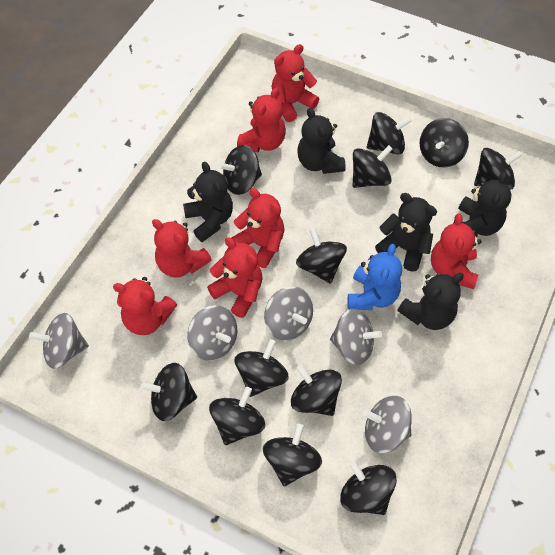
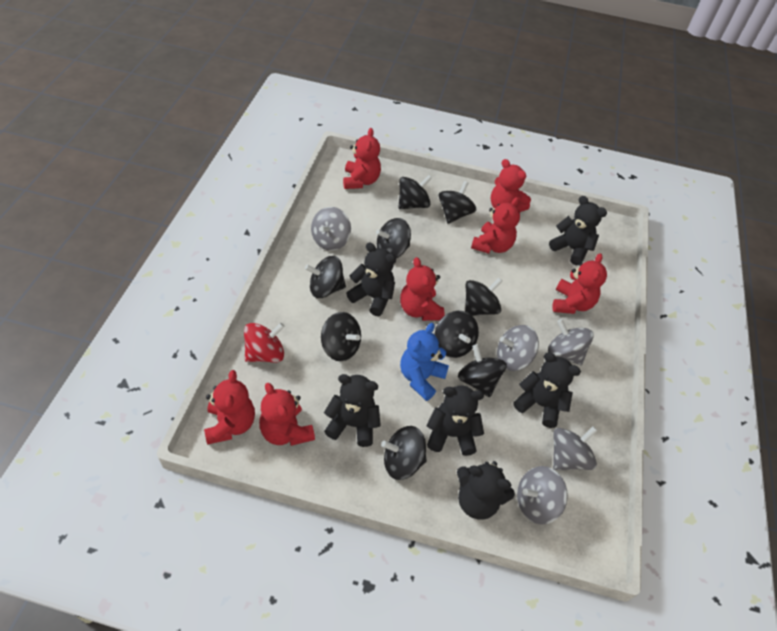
black spinning top: [140,363,197,421] [209,387,265,445] [218,145,262,195] [235,339,289,397] [263,424,322,486] [291,365,342,416] [296,228,347,284] [340,460,397,515] [353,145,392,188] [367,112,412,155] [420,118,469,168] [474,148,523,190] = 12 -> [305,256,346,298] [321,312,361,361] [376,218,411,258] [381,426,427,480] [398,175,432,209] [435,311,479,358] [439,181,476,224] [458,344,507,397] [465,278,502,316] = 9
black teddy bear: [183,162,233,242] [297,107,346,174] [375,193,437,272] [397,273,464,330] [453,172,511,238] = 5 -> [324,374,381,447] [346,243,396,316] [426,385,484,456] [457,461,515,520] [514,352,581,428] [549,196,607,265] = 6
red spinning top: none = 0 -> [244,323,285,363] = 1

